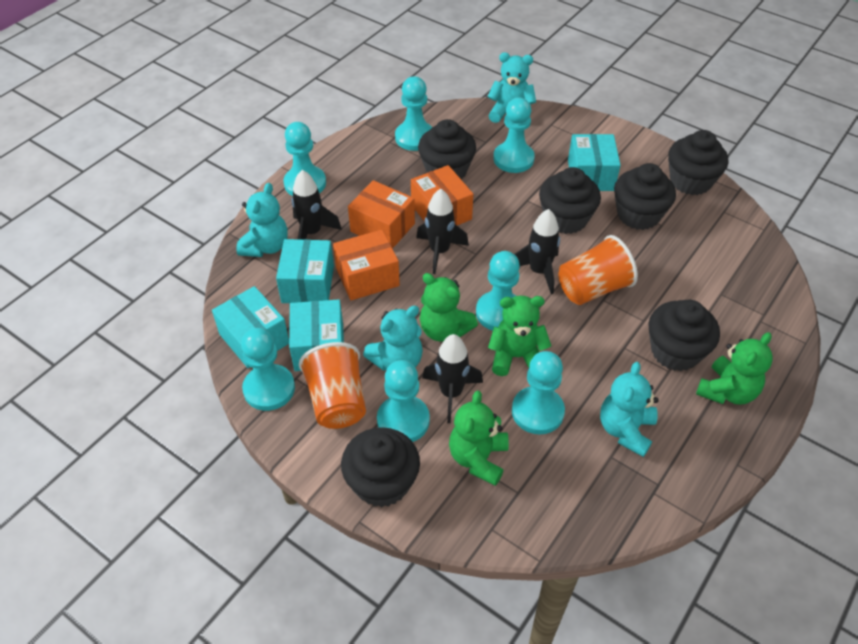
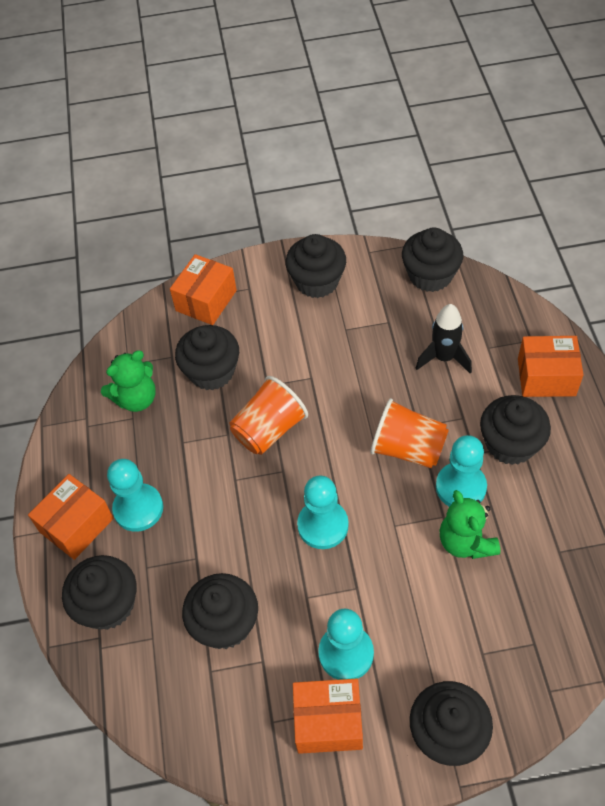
black cupcake: [341,427,420,507] [418,119,476,180] [539,167,601,234] [614,163,676,230] [649,300,720,371] [668,130,728,195] = 6 -> [62,555,137,630] [175,325,239,390] [182,573,258,649] [285,234,346,298] [402,228,463,292] [410,681,493,766] [480,395,551,465] = 7
black rocket: [291,170,342,240] [416,189,469,274] [422,334,483,423] [514,209,560,294] = 4 -> [416,304,472,373] = 1
green teddy bear: [420,273,478,342] [449,391,509,486] [488,295,551,376] [696,332,773,405] = 4 -> [101,351,156,412] [440,490,500,559] = 2
orange box: [333,230,400,300] [348,180,415,249] [411,165,473,225] = 3 -> [28,474,114,560] [170,254,237,325] [293,679,363,754] [518,336,584,397] = 4
turquoise box: [212,286,289,368] [276,239,334,303] [289,300,344,371] [568,134,621,191] = 4 -> none = 0
turquoise pawn: [241,328,295,411] [284,122,326,196] [377,360,430,442] [395,76,432,151] [476,251,520,331] [493,97,535,173] [512,351,565,434] = 7 -> [107,459,163,532] [297,475,349,549] [318,609,374,680] [436,435,487,507] = 4
turquoise teddy bear: [236,183,288,257] [363,306,423,371] [487,52,536,123] [600,362,659,457] = 4 -> none = 0

